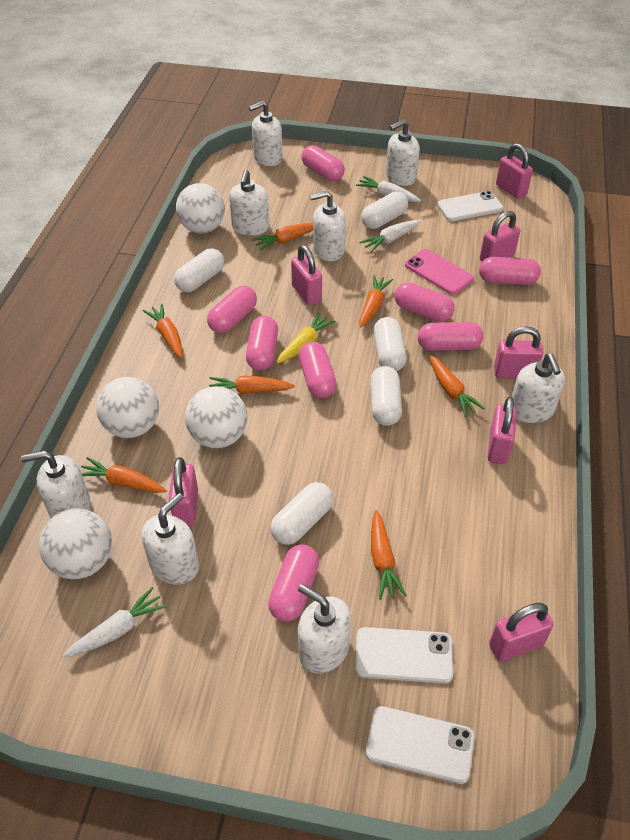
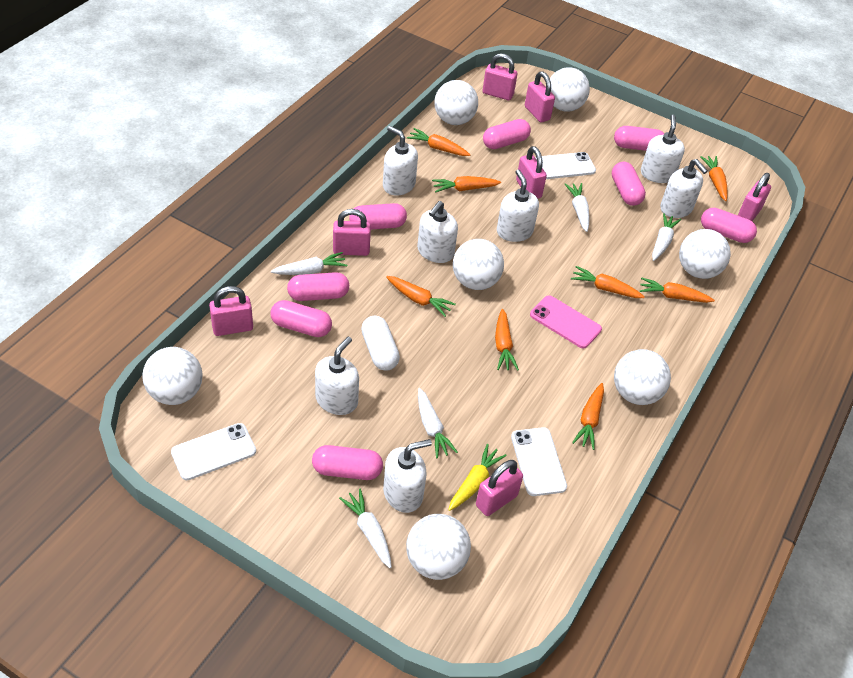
orange carrot: [81,457,167,493] [143,304,182,358] [209,376,295,394] [252,223,313,251] [359,275,393,328] [371,510,407,600] [430,355,485,417] = 7 -> [386,276,456,317] [407,128,470,156] [432,176,501,192] [495,309,519,371] [571,266,645,298] [572,383,604,450] [640,277,715,303] [700,156,728,201] = 8
white ball: [39,508,112,579] [96,377,159,438] [176,183,225,233] [185,386,247,448] = 4 -> [142,347,203,405] [406,514,471,580] [434,80,478,125] [453,239,504,290] [550,67,590,112] [614,349,671,405] [679,229,731,279] = 7
white capsule: [174,249,224,292] [270,482,333,545] [361,192,408,229] [370,366,402,426] [373,317,407,371] = 5 -> [361,316,400,371] = 1
white carrot: [63,587,167,658] [356,176,421,202] [360,220,421,252] = 3 -> [271,252,347,275] [339,488,392,568] [418,388,458,458] [565,183,590,232] [652,213,681,261] = 5
white soap dispenser: [21,451,91,518] [141,493,199,585] [229,170,269,236] [249,101,283,166] [298,584,351,674] [310,191,346,261] [386,119,420,186] [512,353,565,423] = 8 -> [315,337,359,415] [383,126,418,196] [383,439,432,513] [417,201,458,263] [497,169,539,242] [641,115,685,183] [660,159,708,218] = 7

